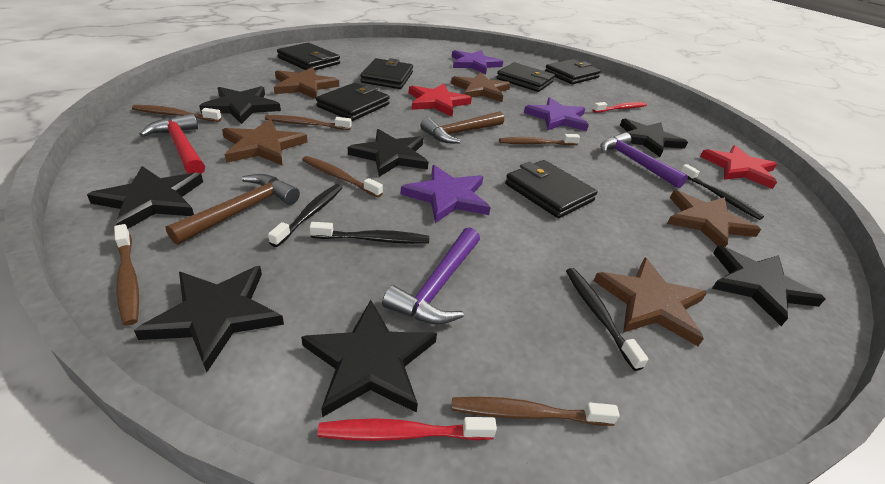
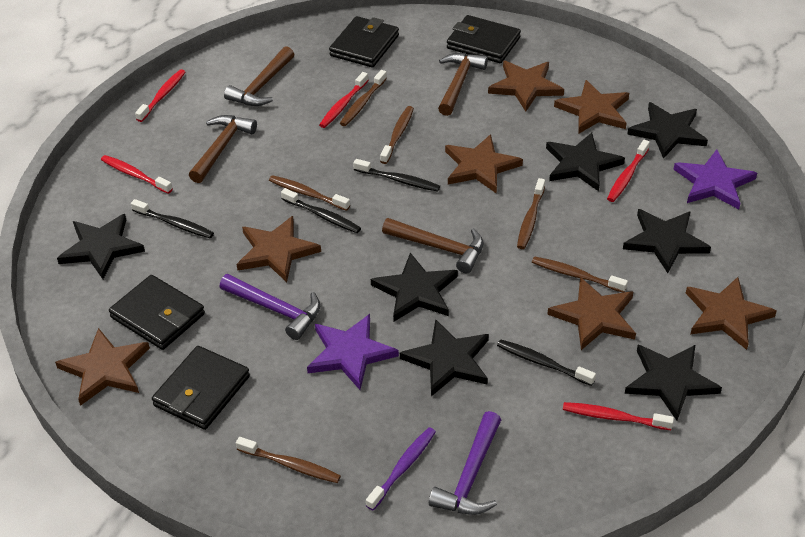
black wallet: [277,43,340,70] [316,83,390,121] [360,58,413,89] [497,62,555,92] [505,160,598,218] [545,59,601,84] = 6 -> [109,275,205,350] [152,346,250,430] [329,16,399,67] [447,15,521,63] = 4
brown hammer: [166,174,300,245] [420,111,504,143] = 2 -> [189,115,257,183] [224,46,294,106] [382,218,483,273] [438,53,488,116] = 4
brown star: [222,119,308,166] [274,67,339,99] [451,72,511,102] [594,257,707,346] [667,190,761,247] = 5 -> [55,328,150,406] [236,216,321,282] [445,134,523,194] [488,61,564,111] [547,277,636,350] [554,80,629,134] [686,277,777,350] = 7
purple star: [401,165,491,223] [452,50,503,74] [524,97,589,131] = 3 -> [307,314,399,390] [673,149,757,209] = 2
purple toothbrush: none = 0 -> [366,427,436,510] = 1
red hammer: [139,113,205,174] = 1 -> none = 0
red star: [409,84,472,117] [700,145,777,189] = 2 -> none = 0
red toothbrush: [317,417,497,441] [593,102,647,113] = 2 -> [101,155,173,194] [135,69,185,122] [319,72,369,128] [563,402,674,430] [607,140,650,202] = 5

